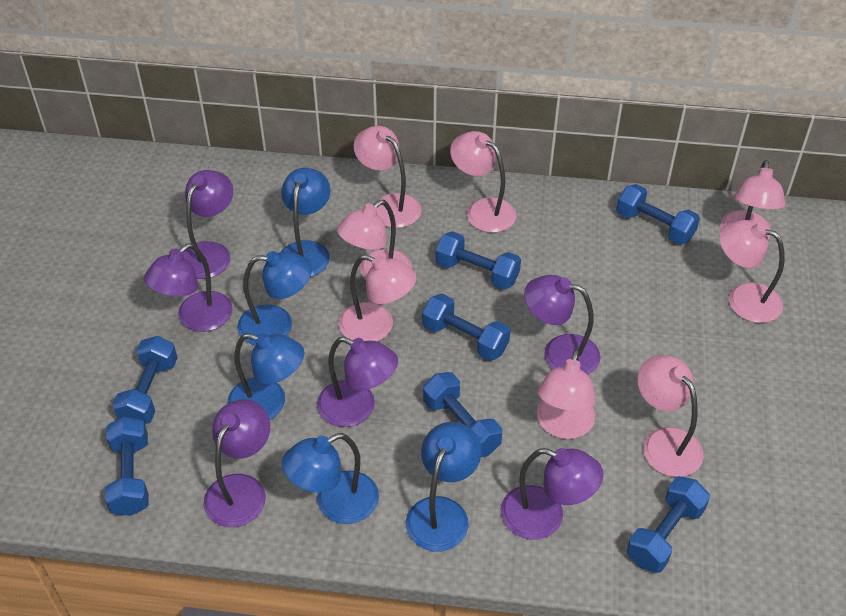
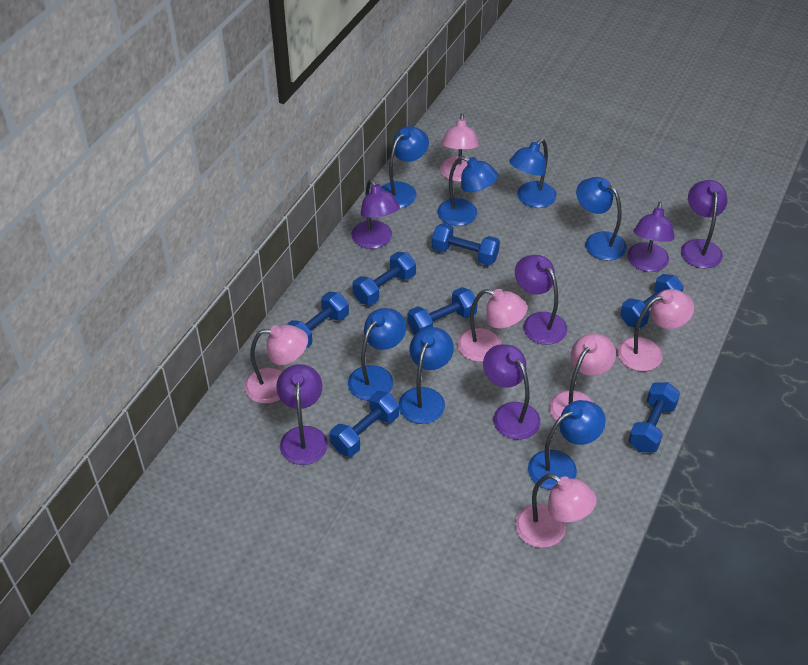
blue lamp: [227,332,304,420] [237,251,312,345] [281,168,331,277] [282,433,379,524] [406,422,482,552] = 5 -> [348,308,406,401] [381,126,429,208] [399,327,454,424] [437,156,498,226] [509,139,557,208] [528,400,606,490] [576,177,627,261] = 7
pink lamp: [337,200,412,280] [339,255,417,341] [353,126,422,228] [450,131,517,233] [537,349,596,439] [637,355,704,477] [719,220,785,323] [720,160,785,239] = 8 -> [244,325,308,404] [440,114,479,182] [457,289,528,362] [515,474,597,548] [549,333,616,421] [617,289,694,371] = 6

